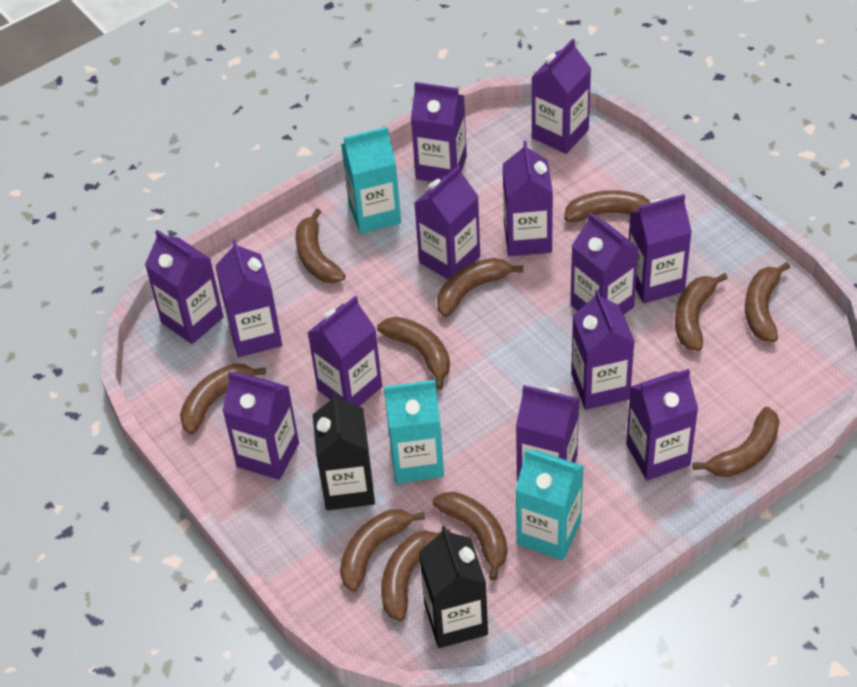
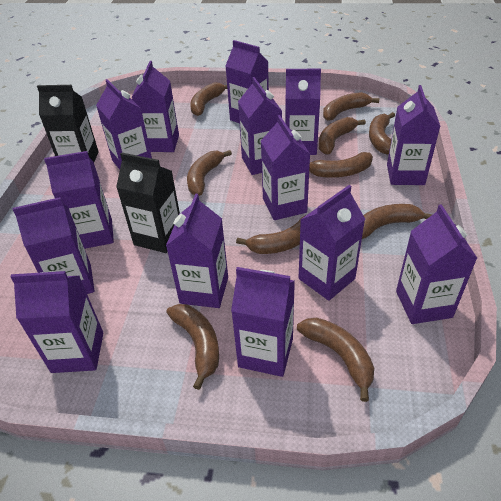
brown banana: [180,364,266,434] [296,208,345,283] [340,509,425,592] [377,317,450,390] [381,528,451,621] [432,492,507,580] [437,258,523,317] [564,190,650,222] [675,273,728,351] [693,407,780,477] [745,262,790,342] = 11 -> [166,304,219,390] [187,150,232,196] [190,82,227,116] [236,215,306,254] [297,318,374,402] [309,152,373,178] [319,117,366,154] [323,92,380,121] [362,204,432,239] [369,112,395,155] = 10
purple carton: [145,230,224,344] [215,239,282,357] [223,371,299,480] [307,296,382,406] [411,82,467,182] [414,165,480,280] [503,141,553,256] [516,385,580,482] [531,39,591,154] [571,212,638,315] [571,290,635,410] [626,369,698,480] [629,194,692,303] = 13 -> [10,271,103,373] [13,197,94,294] [44,151,114,249] [96,79,152,169] [132,61,179,152] [166,194,228,308] [226,40,269,123] [231,267,295,377] [238,77,282,175] [261,115,310,220] [285,68,321,155] [299,185,365,301] [387,85,441,185] [396,204,478,324] = 14
turquoise carton: [341,127,401,234] [384,380,444,483] [516,449,584,560] = 3 -> none = 0

